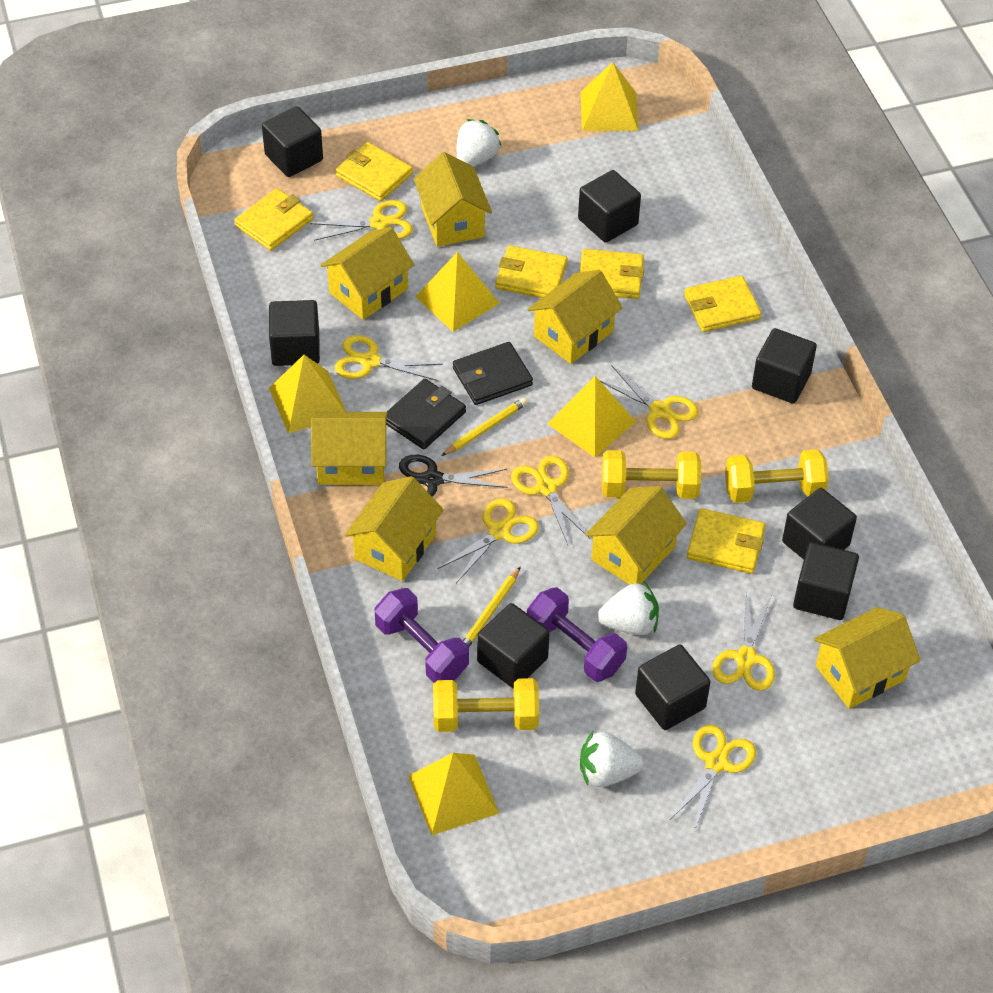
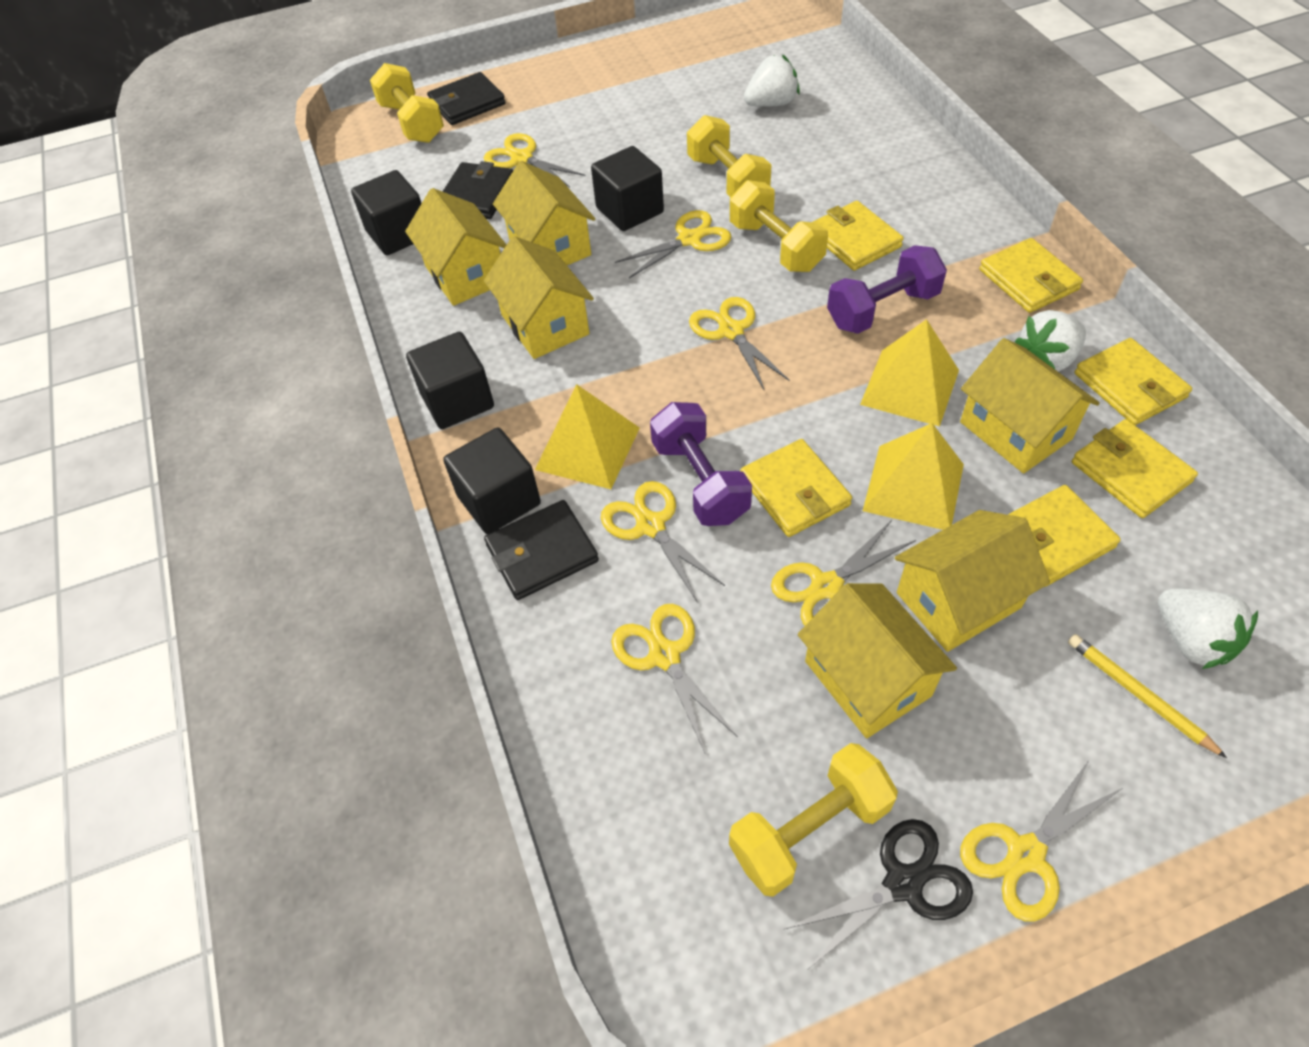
black cube: [262,106,323,177] [269,300,320,366] [477,603,550,689] [578,170,641,243] [635,645,710,730] [752,328,817,404] [782,488,857,560] [793,542,859,620] = 8 -> [351,170,422,255] [406,332,494,429] [443,427,541,534] [591,146,664,231] = 4
black wallet: [386,379,466,450] [453,342,533,405] = 2 -> [427,72,506,125] [442,161,513,219] [484,500,599,600] = 3
yellow dumbbell: [433,678,539,732] [602,450,701,499] [725,449,829,503] = 3 -> [370,63,444,143] [687,115,772,197] [729,743,898,897] [730,180,828,272] = 4
yellow house: [311,412,388,485] [320,227,414,320] [345,476,444,581] [414,152,492,247] [528,270,623,364] [585,486,687,585] [814,607,921,709] = 7 -> [405,188,507,306] [484,236,594,359] [493,161,595,265] [798,583,957,738] [895,510,1050,652] [960,338,1100,473] = 6
yellow pencil: [441,398,527,456] [463,567,521,647] = 2 -> [1068,634,1227,758] = 1
yellow pyramid: [269,355,346,433] [408,753,499,835] [415,252,500,332] [548,376,636,458] [581,62,638,131] = 5 -> [535,384,640,489] [860,319,959,427] [863,423,964,530] = 3

